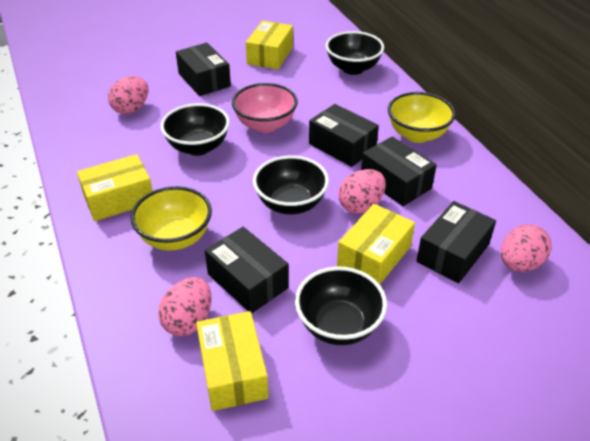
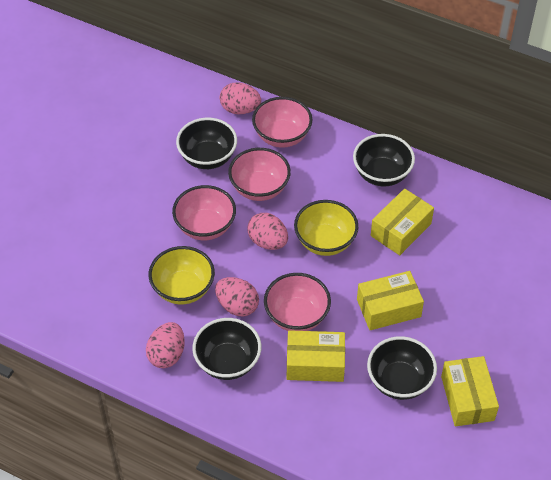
black box: [176,43,231,96] [205,227,289,313] [309,104,379,167] [361,136,437,206] [416,201,496,283] = 5 -> none = 0
pink bowl: [232,83,298,133] = 1 -> [172,185,236,240] [228,148,291,201] [252,97,313,148] [264,273,331,331] = 4

